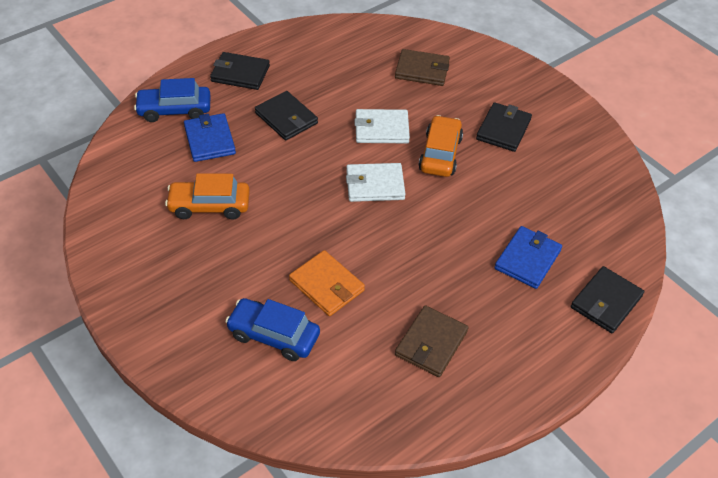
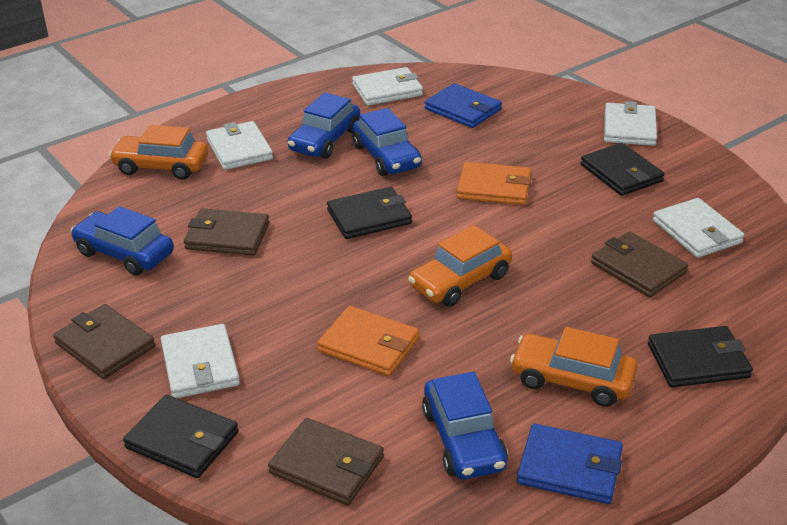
blue car: [134,78,210,122] [225,298,320,361] = 2 -> [71,206,174,275] [288,93,360,159] [352,108,422,176] [422,372,508,479] = 4
brown wallet: [395,49,450,86] [395,305,469,377] = 2 -> [53,304,155,379] [184,208,269,256] [268,418,384,505] [591,232,688,297] = 4
orange car: [165,173,250,220] [418,115,463,177] = 2 -> [109,125,208,180] [408,225,512,307] [510,327,638,407] = 3
orange wallet: [289,250,365,316] = 1 -> [317,306,419,376] [457,162,531,205] = 2
white wallet: [346,163,406,202] [355,109,410,143] = 2 -> [161,324,240,398] [206,121,273,170] [352,67,423,105] [604,101,657,146] [653,198,744,258] = 5

